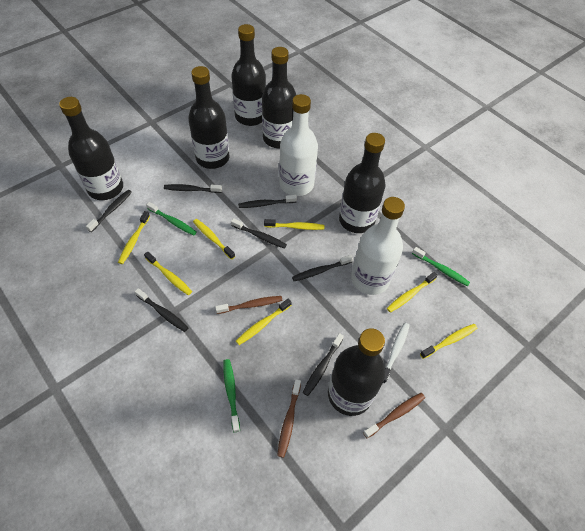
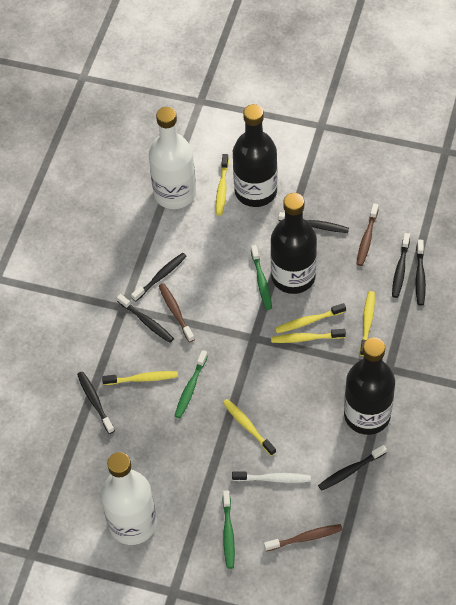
black bottle: [59,97,123,200] [188,66,229,169] [232,24,266,126] [262,47,296,148] [328,328,386,416] [339,133,386,233] = 6 -> [233,104,278,207] [270,193,317,294] [344,337,395,435] = 3
yellow toothbrush: [118,211,150,264] [144,251,192,295] [193,219,235,260] [236,298,292,345] [264,219,324,230] [387,272,438,312] [420,324,477,359] = 7 -> [102,371,178,385] [216,154,229,215] [223,399,276,456] [271,329,346,343] [275,303,346,333] [360,291,375,356] = 6

